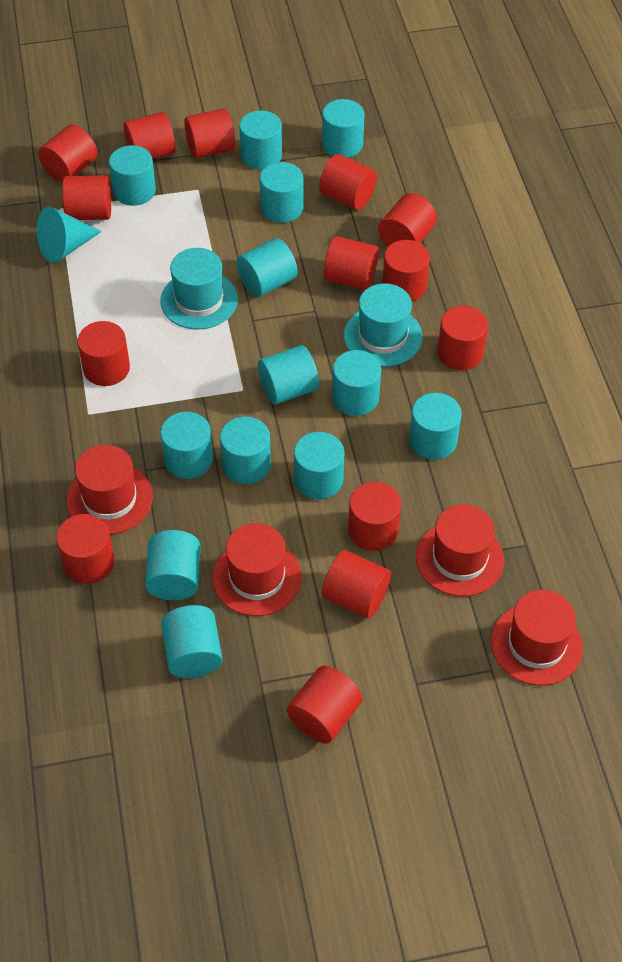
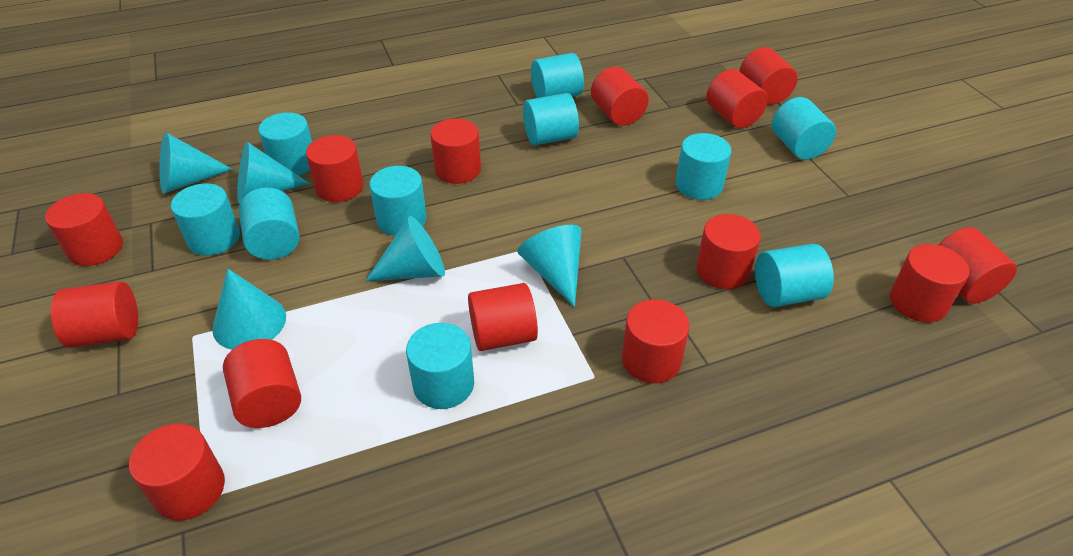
red hat: [67,445,153,535] [213,523,302,616] [416,504,504,597] [491,590,583,686] = 4 -> none = 0
turquoise cone: [37,206,102,263] = 1 -> [159,132,233,194] [212,269,286,350] [237,142,310,203] [365,216,445,281] [517,225,582,307] = 5
turquoise cylinder: [109,145,156,206] [145,530,201,600] [160,412,213,479] [161,605,223,678] [220,417,271,484] [236,238,298,297] [239,110,282,170] [258,345,319,404] [260,162,303,223] [294,432,344,500] [322,99,365,158] [332,350,381,416] [409,393,462,460] = 13 -> [171,183,240,256] [239,188,300,260] [258,112,312,176] [369,166,427,236] [406,323,474,409] [523,93,579,145] [531,53,584,98] [676,133,732,200] [755,244,834,307] [772,97,836,160] = 10
turquoise hat: [160,248,238,329] [344,283,423,367] = 2 -> none = 0

